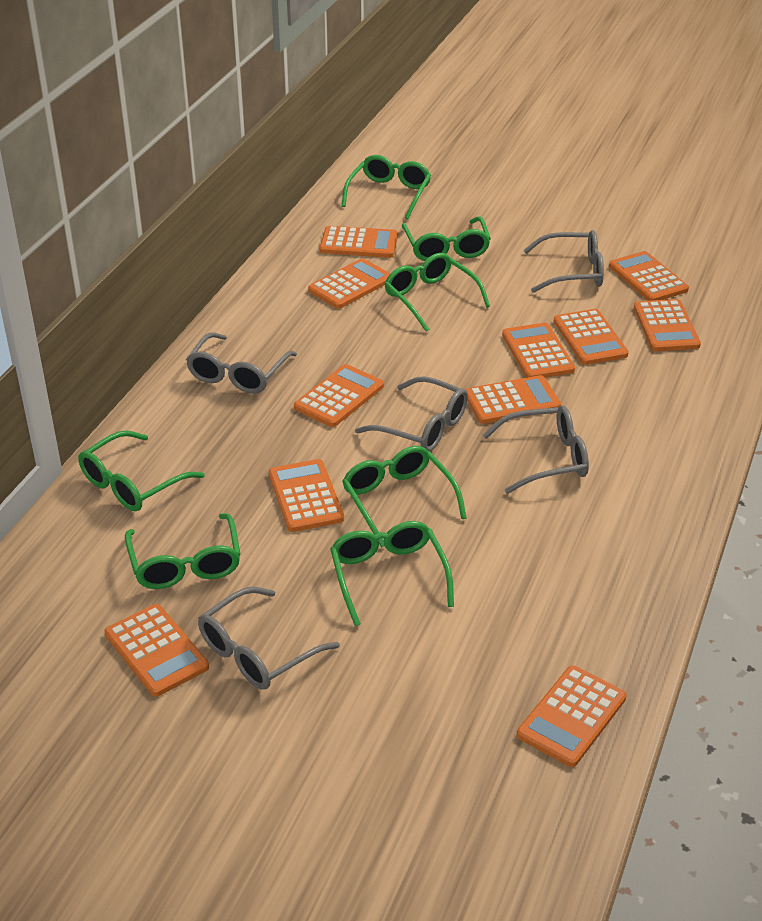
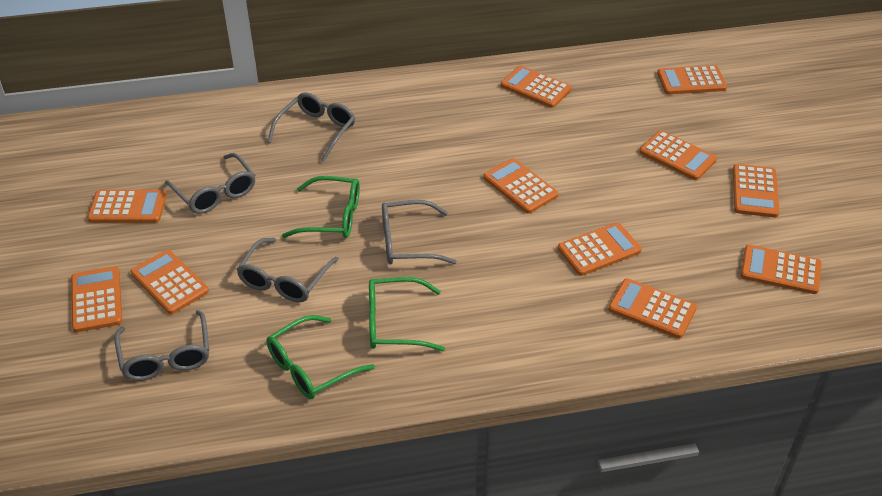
green glasses: [78,431,204,511] [125,513,241,589] [330,521,454,626] [341,155,431,219] [342,446,467,548] [385,253,490,332] [402,216,491,261] = 7 -> [266,315,375,399] [282,176,360,238] [369,277,445,351] = 3

